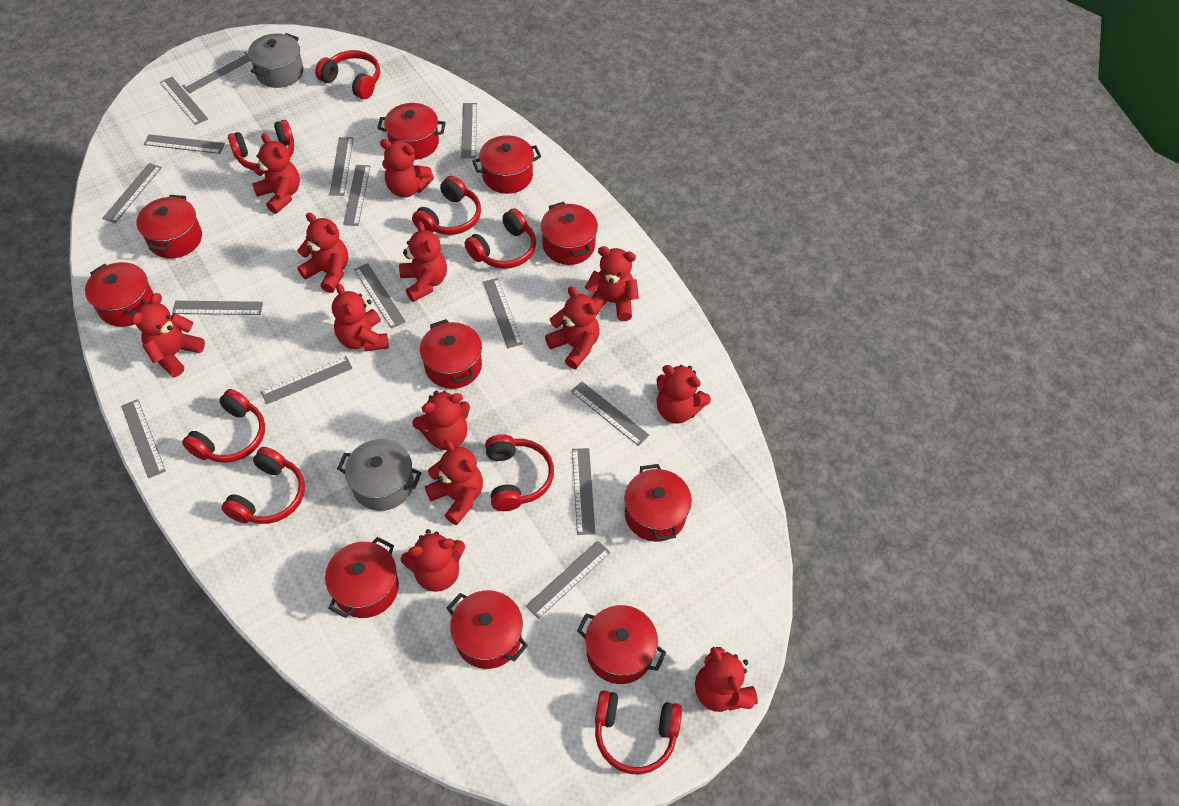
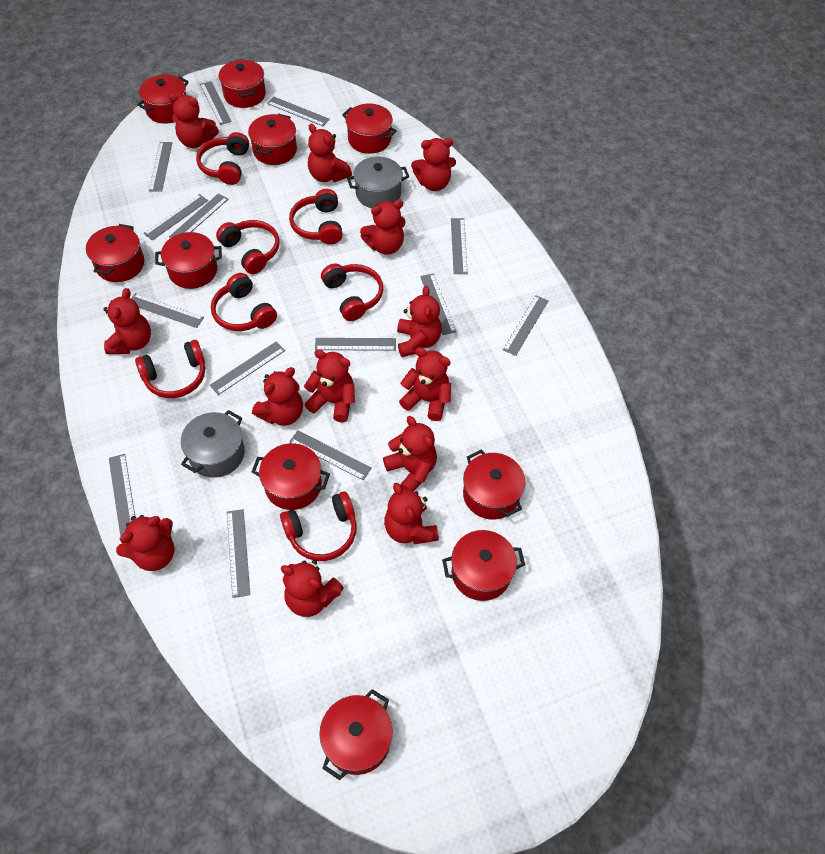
grey ruler: [102,163,162,223] [121,399,166,479] [144,134,225,154] [160,77,208,125] [172,301,263,315] [182,52,250,93] [261,356,353,405] [329,137,353,196] [343,165,371,226] [354,263,406,329] [461,103,477,158] [483,278,523,348] [526,541,611,619] [571,381,650,446] [572,448,595,535] = 15 -> [109,454,135,535] [131,293,204,328] [143,194,208,241] [149,142,172,192] [169,193,228,238] [200,81,232,125] [209,341,285,395] [227,509,250,598] [267,97,330,126] [289,430,371,480] [315,338,396,351] [420,273,456,335] [451,218,468,274] [503,295,549,356] = 14
red headphones: [182,389,265,463] [221,447,305,524] [228,120,294,170] [315,50,380,99] [412,176,481,235] [464,208,536,269] [485,434,554,511] [595,690,682,775] = 8 -> [135,340,205,398] [196,132,249,185] [211,273,277,331] [216,220,280,274] [280,491,357,561] [289,189,343,244] [321,263,383,321] = 7

